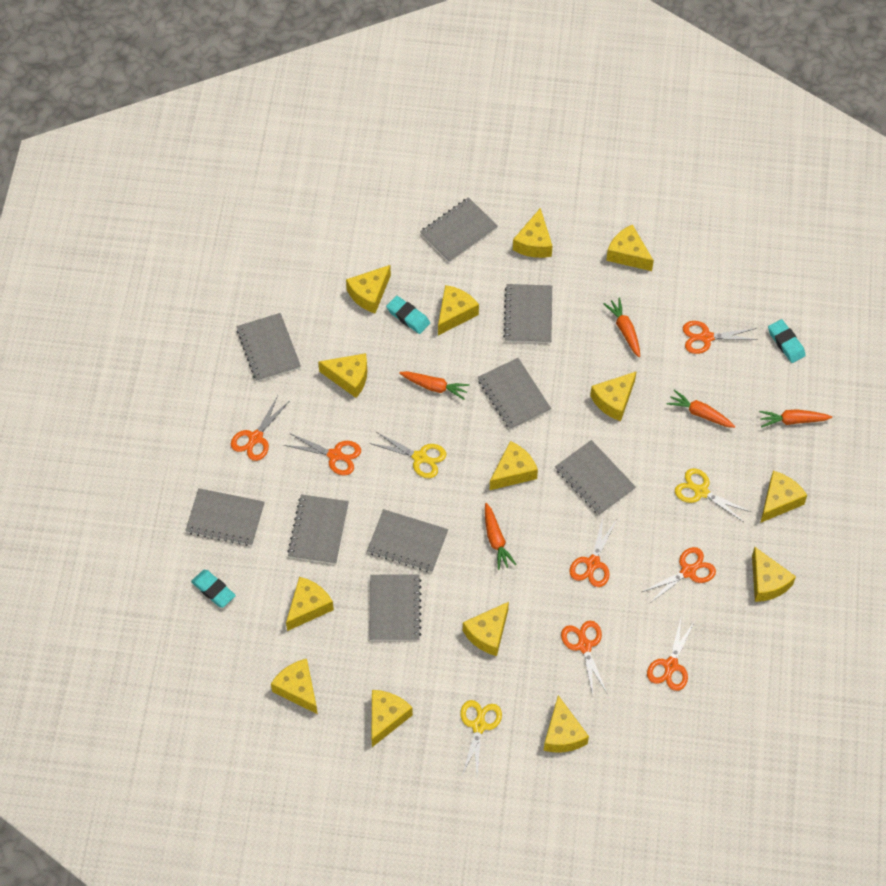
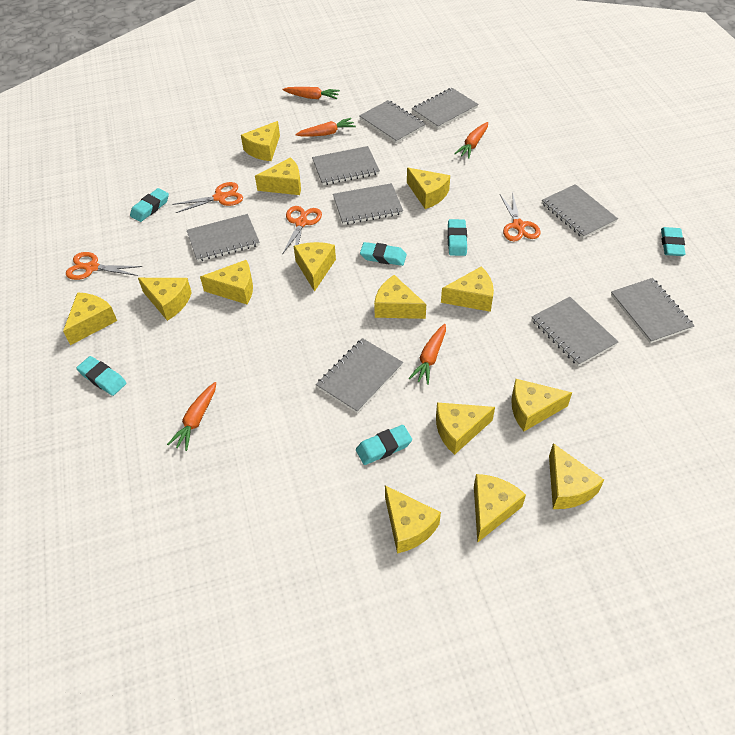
orange scissors: [231,396,288,461] [284,433,361,475] [561,621,607,695] [570,518,616,587] [642,547,716,604] [647,618,695,691] [683,321,758,354] = 7 -> [66,252,143,280] [172,182,243,213] [282,206,322,255] [500,192,541,241] = 4
turquoise eraser: [191,570,236,608] [386,296,430,334] [768,319,806,363] = 3 -> [76,356,127,396] [130,188,169,222] [356,425,412,465] [360,242,407,266] [448,219,467,256] [661,227,686,256] = 6
yellow scissors: [370,432,446,478] [460,700,502,776] [675,468,751,522] = 3 -> none = 0

